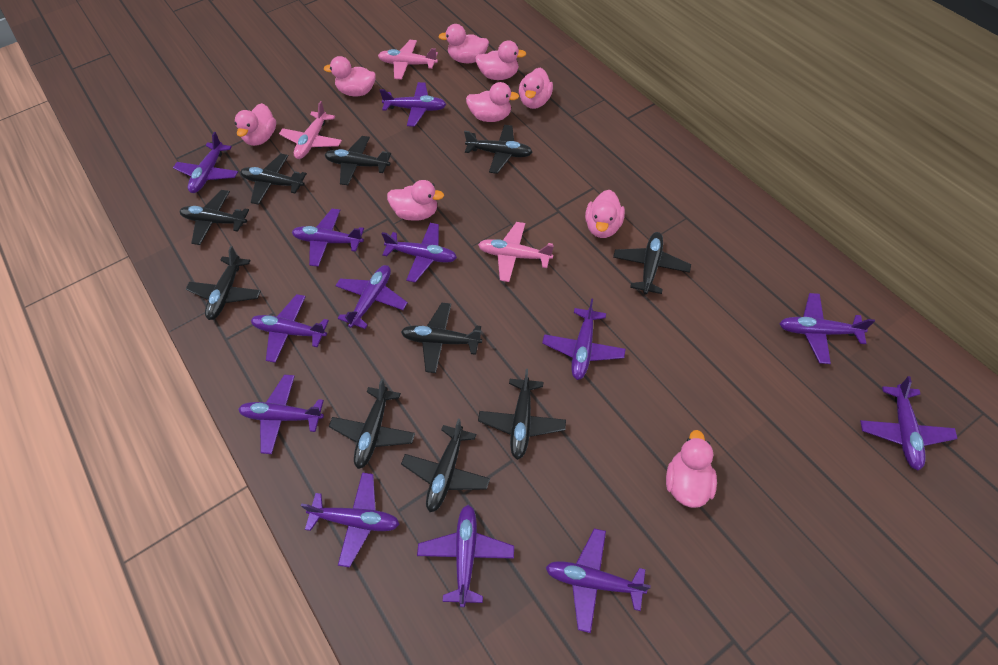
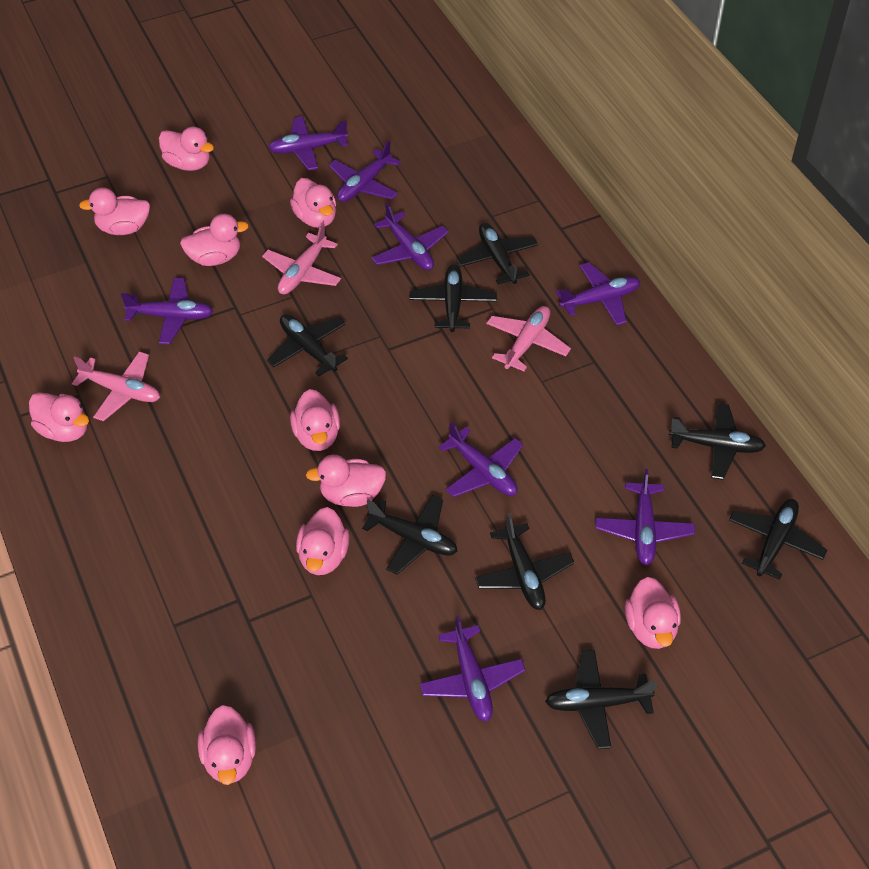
black plane: [180,190,249,245] [186,246,261,320] [240,154,307,205] [325,136,391,185] [329,379,415,469] [401,303,482,373] [401,419,490,512] [464,125,532,174] [478,369,566,460] [613,232,691,295] = 10 -> [267,314,348,376] [362,495,458,575] [409,264,497,332] [456,223,538,284] [475,513,574,610] [545,650,657,749] [669,403,766,480] [729,499,827,580] = 8
pink duck: [235,103,276,146] [324,56,376,96] [387,180,444,221] [438,24,489,63] [466,82,519,122] [475,40,526,80] [519,68,553,109] [585,190,625,238] [666,430,717,508] = 9 -> [29,392,89,442] [79,187,150,235] [159,126,214,171] [180,214,249,266] [198,705,256,785] [290,178,336,228] [290,389,340,451] [296,507,350,575] [306,455,386,507] [625,577,681,649] = 10
purple plane: [173,132,238,193] [238,375,324,454] [251,294,329,363] [292,209,364,267] [301,473,399,568] [335,265,408,329] [380,82,446,127] [381,223,457,282] [417,505,514,607] [542,298,626,380] [546,528,651,633] [779,293,875,364] [860,376,958,471] = 13 -> [121,278,213,344] [268,116,348,170] [329,141,401,202] [371,203,449,270] [420,615,525,721] [438,422,523,497] [556,262,640,326] [596,469,695,565] = 8

